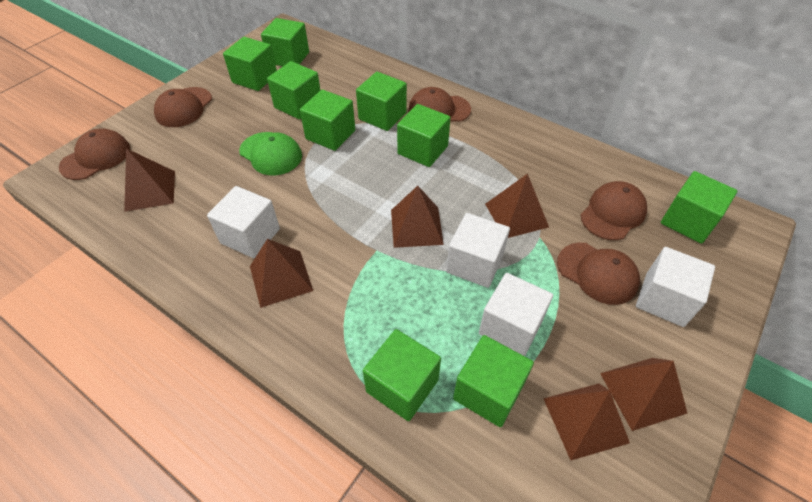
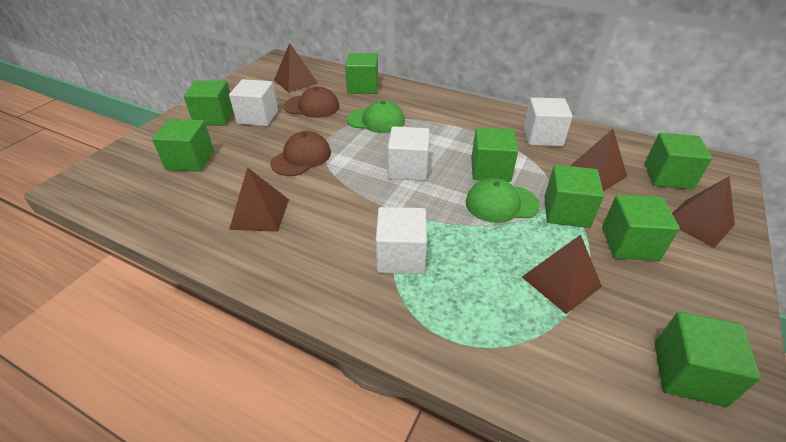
brown cap: [59,128,130,180] [154,87,212,127] [408,87,471,122] [557,243,640,305] [580,181,647,240] = 5 -> [270,131,331,176] [284,87,339,118] = 2
brown pyramid: [124,148,175,212] [250,239,313,308] [391,186,444,248] [485,173,549,238] [543,384,630,460] [600,358,687,431] = 6 -> [229,167,289,232] [274,43,318,93] [522,234,602,314] [570,129,627,191] [672,176,735,248] = 5
green cap: [239,132,302,175] = 1 -> [347,100,405,133] [466,178,540,223] = 2
green cube: [223,37,277,91] [261,18,309,66] [267,61,320,120] [300,90,355,151] [356,72,407,131] [363,329,441,421] [397,104,451,167] [453,335,534,427] [661,171,738,244] = 9 -> [152,119,214,172] [184,80,233,126] [345,53,378,94] [471,127,518,182] [544,165,604,228] [602,195,680,261] [645,133,712,190] [655,311,761,407] = 8

